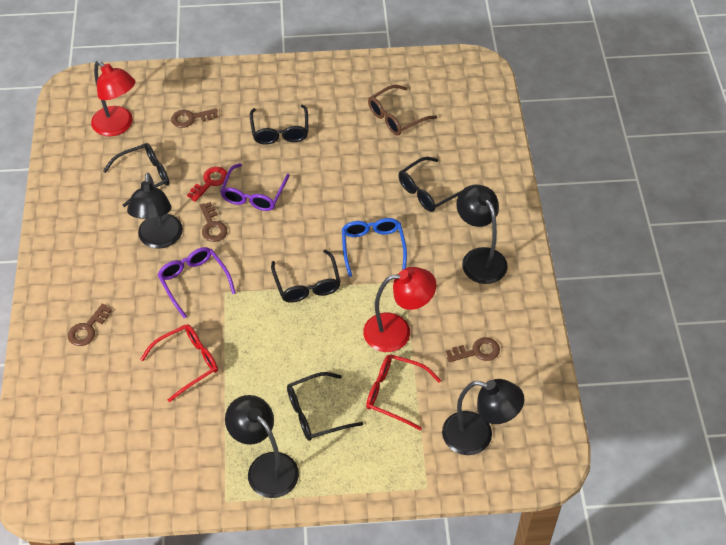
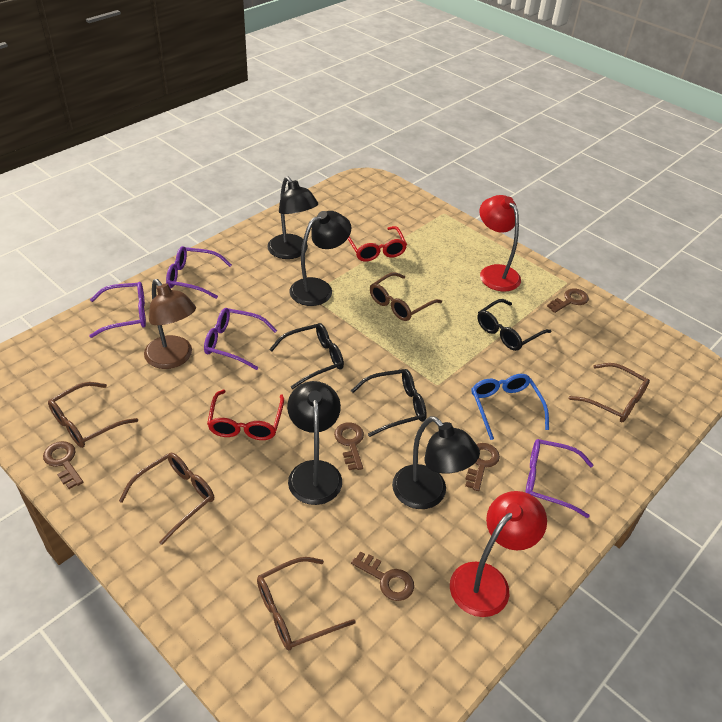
black glasses: [103,143,169,207] [250,105,308,145] [271,250,341,303] [287,372,363,441] [398,157,461,212] = 5 -> [269,323,344,389] [351,369,427,437] [477,299,551,351] = 3
brown glasses: [368,85,437,135] = 1 -> [48,382,138,448] [119,453,214,545] [257,557,356,650] [370,272,442,321] [569,363,650,422] = 5
brown key: [68,303,112,346] [171,108,218,128] [199,202,227,242] [446,337,500,362] = 4 -> [43,441,83,489] [334,422,364,470] [351,551,414,601] [465,443,500,491] [547,288,589,313] = 5
brown lamp: none = 0 -> [144,279,196,369] = 1
purple glasses: [158,247,236,318] [220,163,290,211] = 2 -> [89,282,146,338] [166,246,232,299] [204,308,277,370] [525,439,593,518] = 4
red key: [187,167,227,202] = 1 -> none = 0

